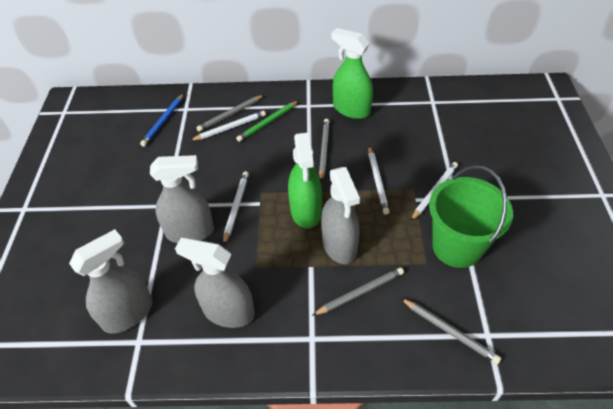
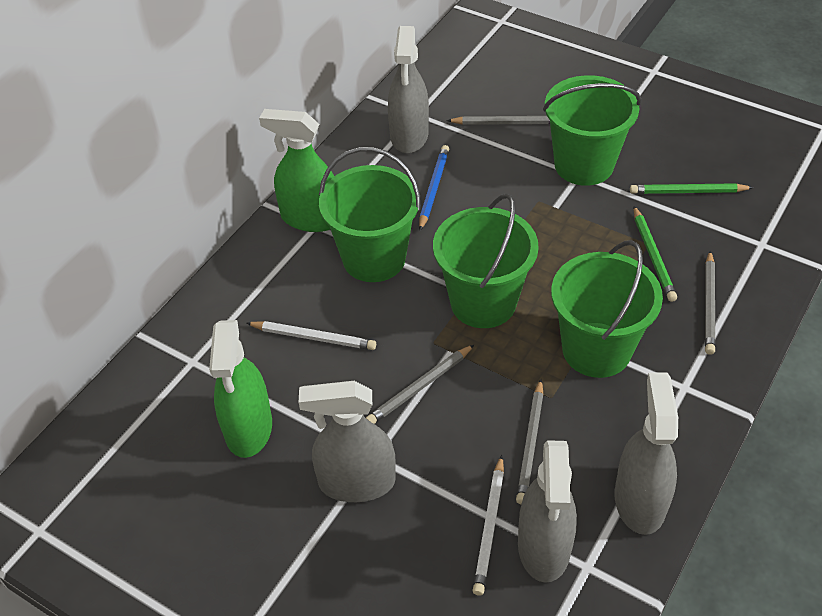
green bucket: [429,165,513,268] = 1 -> [319,147,421,282] [433,193,539,328] [543,75,641,186] [551,240,663,378] = 4
green pencil: [236,101,298,142] = 1 -> [630,183,754,194] [634,206,677,302] = 2
white pencil: [190,111,266,141] [223,171,249,246] [368,146,390,215] [411,162,458,221] = 4 -> [246,321,376,350] [473,455,504,596] = 2

